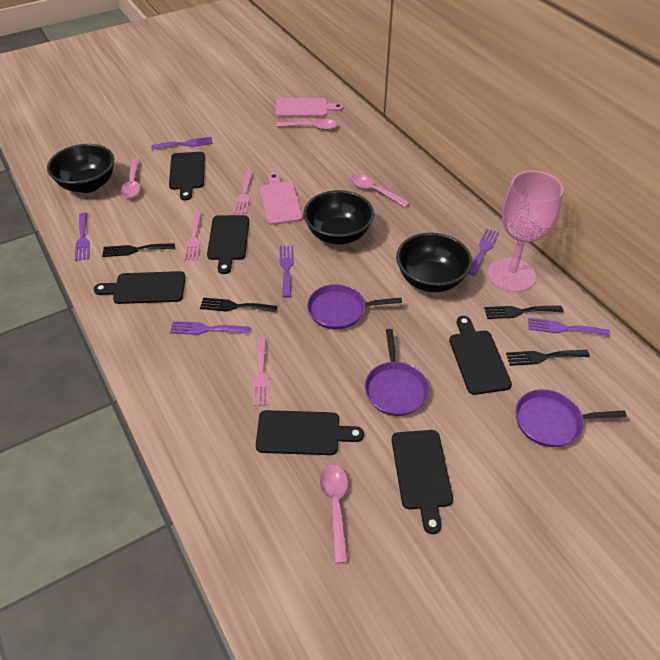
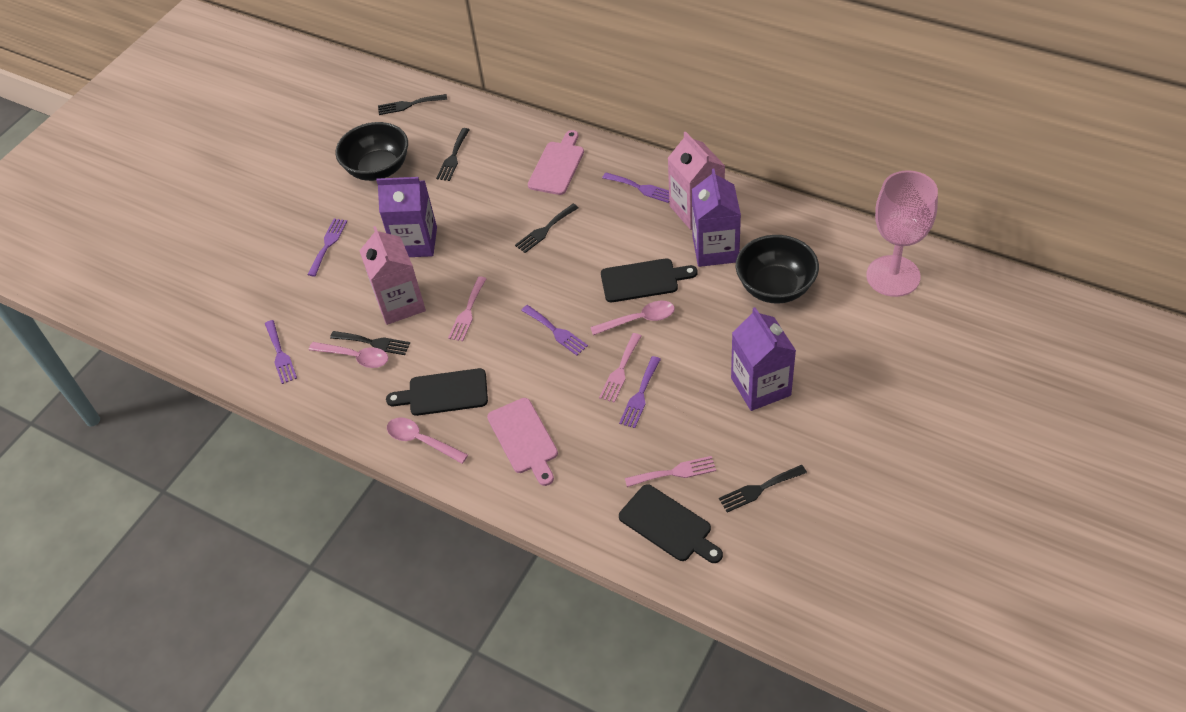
black bowl: [47,144,114,193] [303,190,374,244] [396,233,472,292] = 3 -> [335,122,408,181] [736,235,819,304] = 2
black cutting board: [94,271,186,304] [169,152,205,201] [207,215,249,274] [256,410,364,455] [392,430,453,534] [449,316,512,395] = 6 -> [386,368,488,416] [601,258,698,302] [619,484,723,563] = 3
black fork: [102,243,175,257] [200,298,277,313] [484,306,563,319] [506,350,590,366] = 4 -> [330,331,410,355] [378,94,447,115] [436,128,470,181] [515,204,578,253] [719,465,807,512] = 5
pink carton: none = 0 -> [360,226,426,325] [668,131,725,230] = 2
pink spoon: [121,158,141,198] [276,119,338,130] [320,464,348,564] [350,174,410,207] = 4 -> [309,342,388,368] [387,417,468,464] [590,301,675,335] = 3
purple carton: none = 0 -> [376,177,437,257] [692,169,741,267] [731,307,796,411] = 3
purple fork: [75,212,90,261] [151,137,213,150] [170,321,250,335] [280,245,294,298] [468,229,499,276] [528,318,610,337] = 6 -> [265,320,297,384] [307,219,347,276] [521,305,588,355] [602,173,669,203] [619,356,661,428] = 5
purple pan: [307,284,402,330] [365,329,429,416] [515,389,626,447] = 3 -> none = 0

